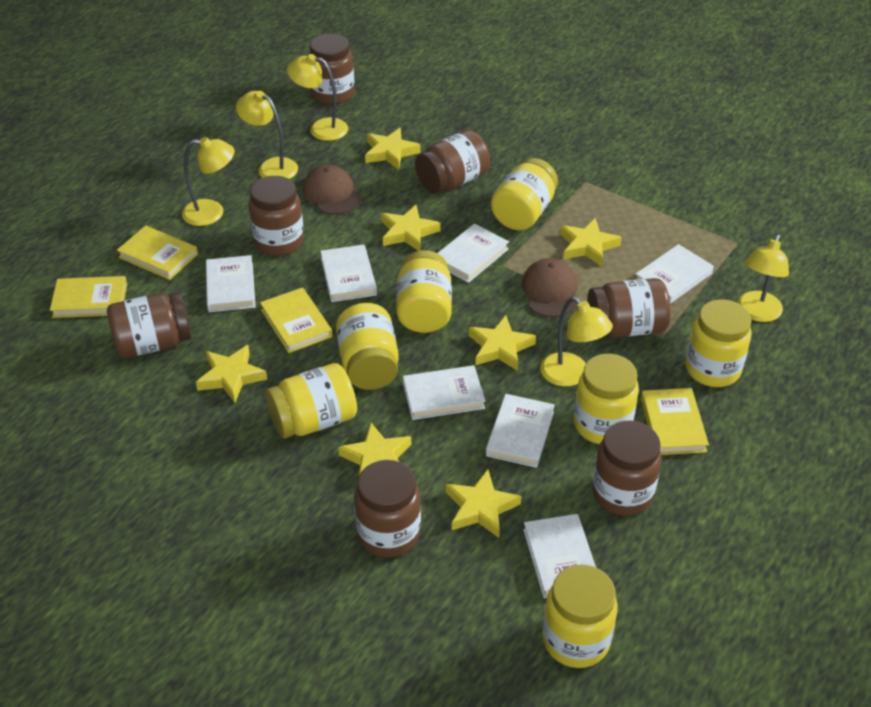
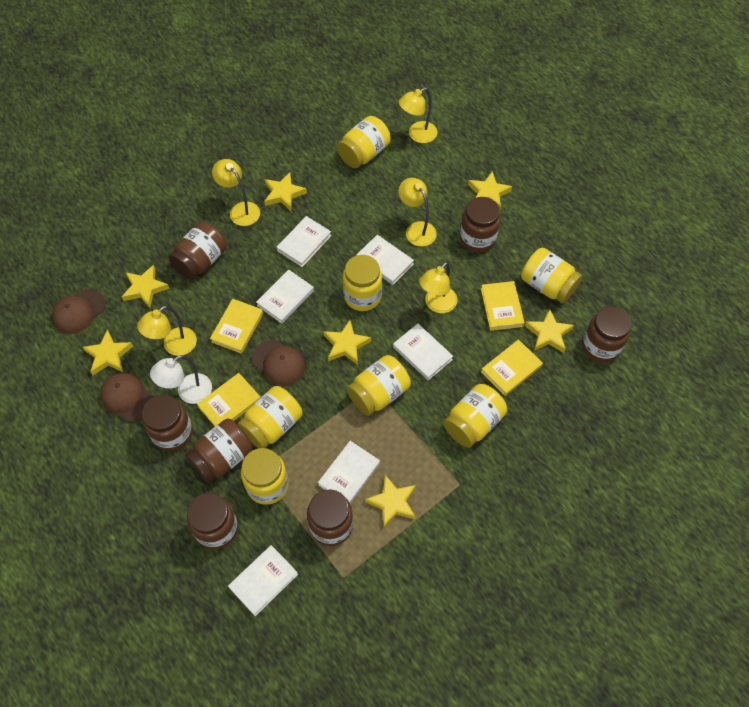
brown cap: [303,165,361,215] [522,258,578,317] = 2 -> [52,289,105,334] [100,373,154,422] [252,340,305,386] = 3
white book: [206,255,256,312] [320,245,377,302] [403,365,485,420] [438,224,509,283] [486,394,555,468] [523,514,596,598] [636,244,714,304] = 7 -> [228,545,298,616] [256,269,314,324] [277,216,332,267] [318,441,380,503] [356,235,414,285] [393,324,453,380] = 6
white lamp: none = 0 -> [150,355,212,404] = 1

